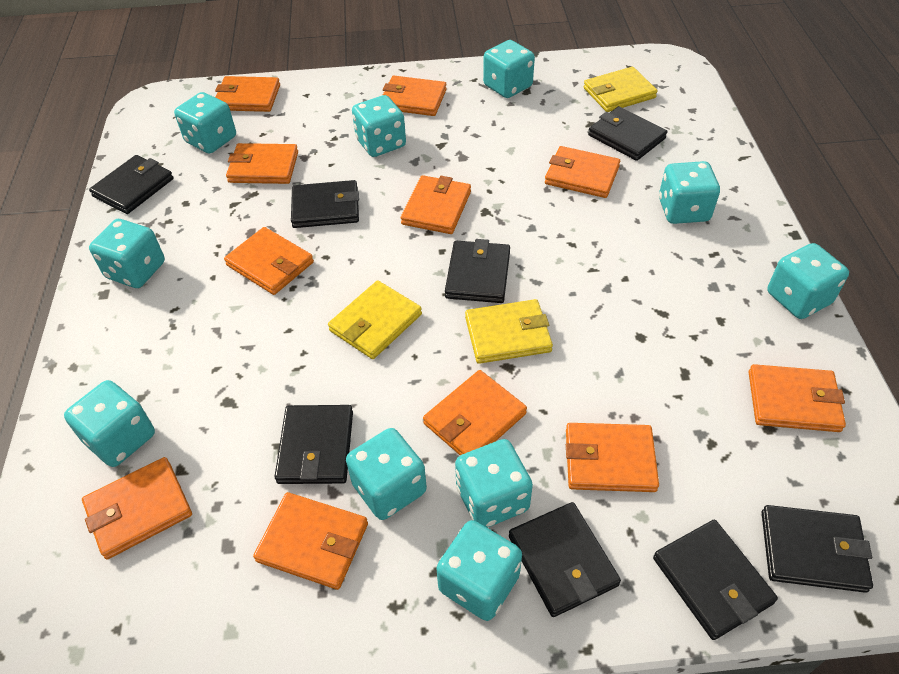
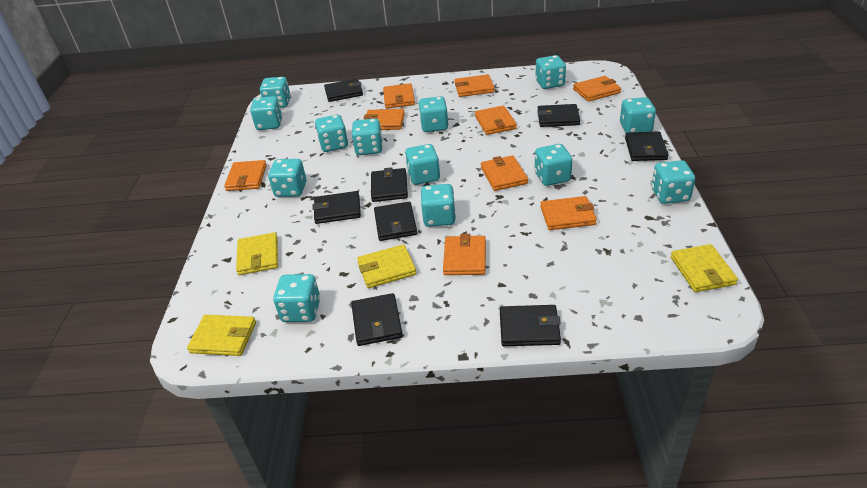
orange wallet: [82,457,192,559] [215,76,280,112] [224,227,314,295] [226,143,298,184] [253,492,368,590] [382,76,447,116] [401,175,471,234] [423,370,527,455] [545,146,620,198] [566,423,659,492] [749,364,846,432] = 11 -> [224,160,267,191] [363,109,405,130] [383,83,415,109] [443,234,486,275] [454,74,495,97] [475,106,517,135] [481,155,528,191] [540,196,597,230] [573,76,621,102] = 9
turquoise dice: [64,380,155,467] [89,219,165,288] [174,92,236,153] [346,428,427,520] [352,95,406,157] [436,520,522,621] [455,439,533,528] [483,40,535,98] [659,161,720,224] [767,243,849,319] = 10 -> [250,96,282,130] [260,77,291,108] [268,159,306,197] [273,274,320,322] [315,115,348,152] [352,118,383,155] [405,144,440,185] [419,96,448,132] [421,184,456,227] [535,144,573,186] [536,55,566,89] [620,97,656,133] [652,160,695,204] = 13
yellow wallet: [328,280,422,359] [465,299,553,364] [584,67,658,112] = 3 -> [187,315,256,356] [236,232,278,275] [357,244,416,288] [671,244,738,292] = 4

